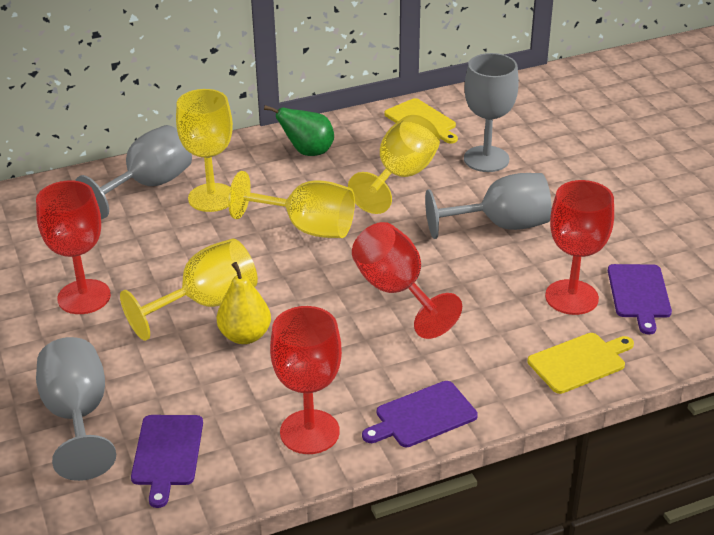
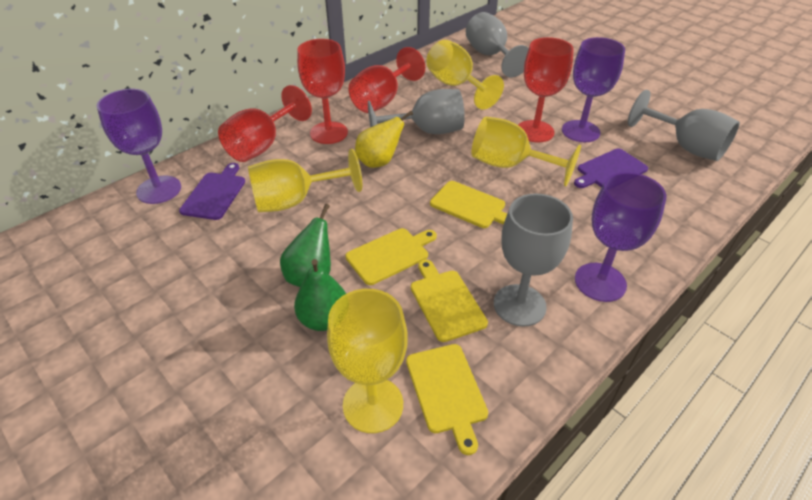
green pear: [264,105,334,156] = 1 -> [280,204,331,287] [294,259,346,331] = 2
purple cutting board: [131,415,203,508] [362,381,478,447] [608,264,672,335] = 3 -> [179,163,245,220] [574,148,648,188] = 2
purple goblet: none = 0 -> [97,89,181,204] [562,37,625,142] [575,172,667,302] = 3
yellow cutting board: [384,98,458,144] [527,333,634,394] = 2 -> [345,228,437,285] [406,344,488,455] [411,260,488,342] [430,181,507,228] = 4

